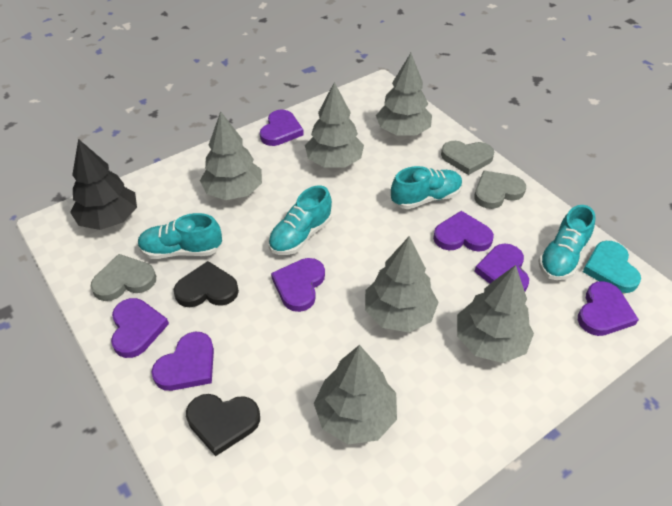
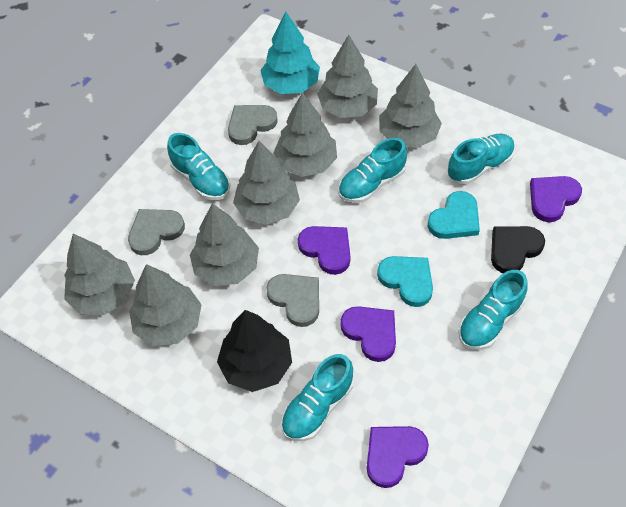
black heart: [174,261,239,307] [186,394,260,456] = 2 -> [491,226,545,273] = 1
grey tree: [200,111,262,200] [305,82,364,168] [314,345,397,444] [365,236,439,332] [376,53,432,136] [457,265,534,363] = 6 -> [64,234,135,315] [129,264,202,346] [190,203,259,286] [233,141,300,225] [273,93,337,177] [317,34,378,118] [379,64,442,148] = 7
purple heart: [111,298,169,358] [151,332,214,391] [260,109,304,146] [271,258,325,312] [433,211,494,252] [474,244,529,291] [578,281,639,336] = 7 -> [298,226,350,275] [341,306,396,362] [367,426,429,488] [530,176,582,222] = 4
turquoise heart: [583,241,641,293] = 1 -> [377,256,433,307] [428,191,480,239] = 2
turquoise shoe: [138,213,222,259] [268,185,332,255] [391,166,463,209] [538,205,595,280] = 4 -> [167,133,230,200] [281,354,353,441] [338,138,407,203] [447,134,515,184] [458,270,527,350] = 5
turquoise tree: none = 0 -> [260,11,320,94] = 1

